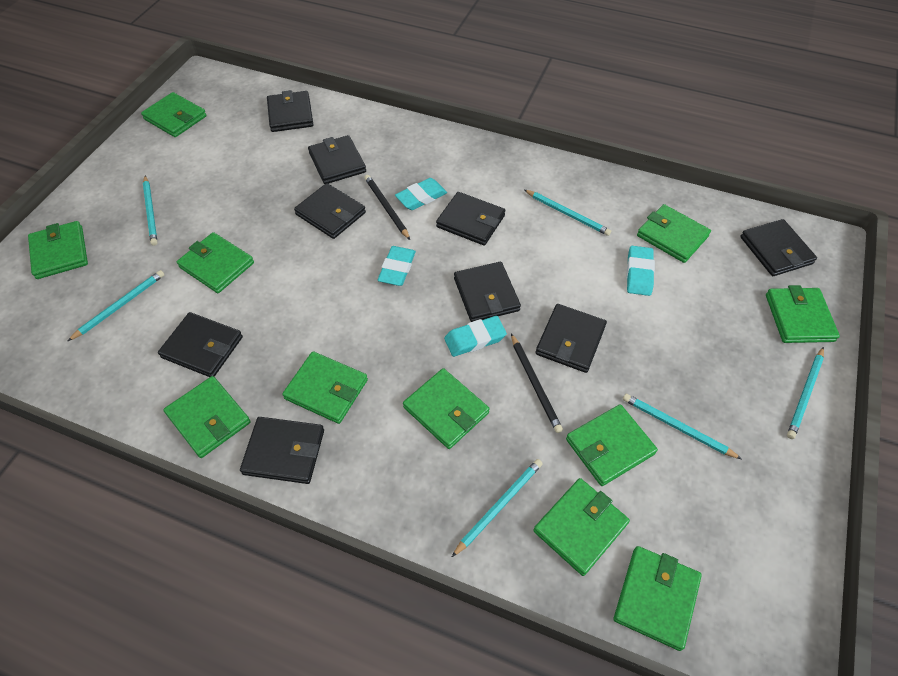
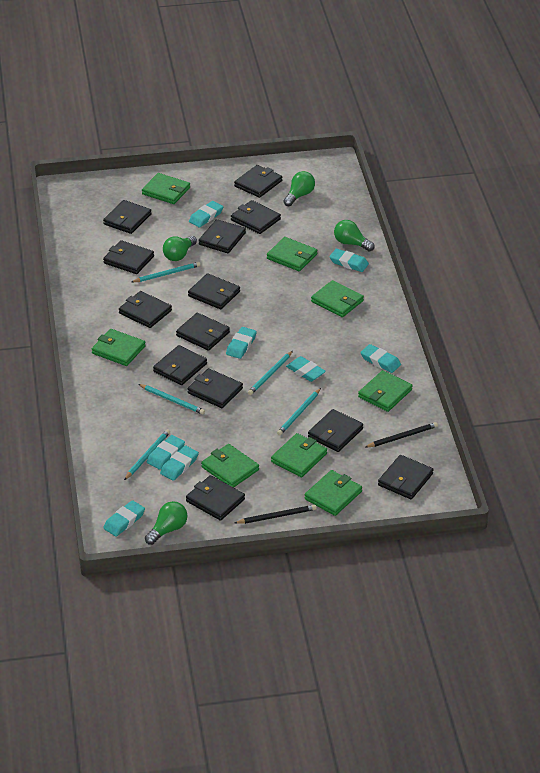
black wallet: [158,312,243,377] [240,417,324,484] [267,90,313,132] [294,183,366,239] [308,135,366,184] [436,192,505,246] [454,262,521,322] [536,304,607,373] [740,219,817,276] = 9 -> [103,200,152,234] [103,240,154,274] [119,291,172,328] [153,345,207,385] [176,313,230,351] [186,475,245,521] [188,273,240,309] [188,368,243,408] [199,219,246,253] [231,200,281,234] [234,165,282,198] [308,409,363,452] [378,455,433,499] = 13
green light bulb: none = 0 -> [145,501,188,545] [163,236,197,261] [283,171,315,206] [334,220,375,252] = 4
green wallet: [28,221,88,279] [141,92,207,137] [163,376,251,458] [177,232,254,293] [282,352,368,424] [403,368,489,449] [533,478,630,576] [566,404,658,486] [614,546,702,651] [637,204,711,263] [766,285,840,343] = 11 -> [92,329,146,366] [142,173,190,204] [201,444,259,488] [267,237,318,271] [271,433,327,477] [304,470,362,516] [311,280,364,317] [358,370,412,412] = 8
turquoise eraser: [378,246,416,286] [395,178,447,210] [444,316,507,357] [627,246,655,296] = 4 -> [103,500,145,537] [147,435,185,470] [160,446,199,481] [189,201,223,228] [226,327,257,359] [286,356,326,382] [329,249,369,272] [360,344,401,373] = 8
turquoise pencil: [68,270,164,341] [143,176,157,246] [452,459,543,557] [525,190,611,236] [623,394,742,459] [787,347,824,439] = 6 -> [124,429,170,480] [131,262,200,282] [138,384,205,415] [248,351,293,395] [277,388,321,436] = 5

